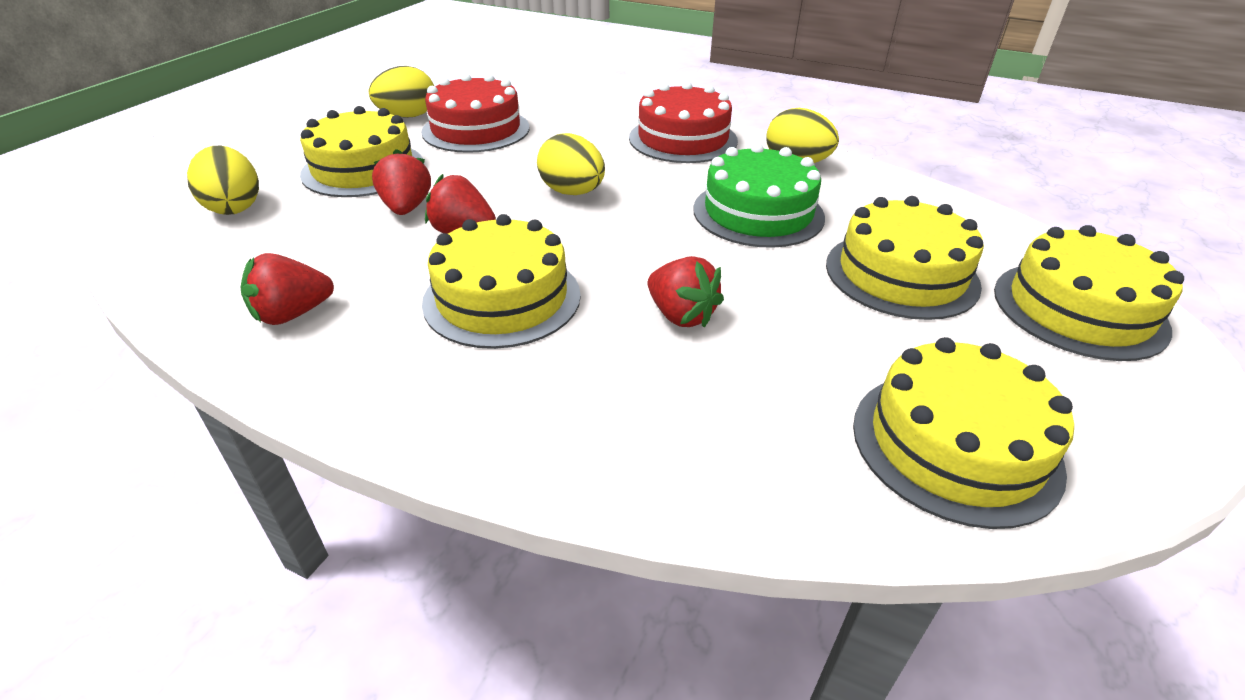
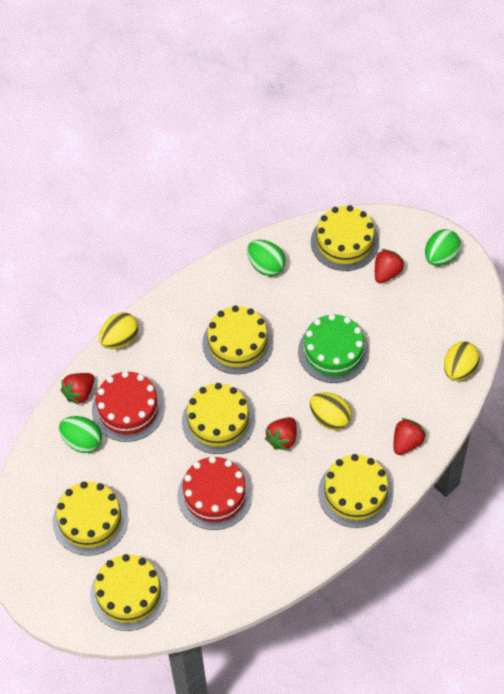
green egg: none = 0 -> [59,416,102,453] [247,240,286,276] [425,229,461,266] = 3
yellow cake: [300,106,424,197] [422,214,581,349] [826,196,984,320] [853,337,1074,529] [994,225,1184,361] = 5 -> [53,482,128,556] [90,554,168,631] [182,383,255,454] [202,305,273,374] [311,205,379,271] [318,454,393,528] = 6
yellow egg: [187,146,259,215] [369,66,434,118] [537,133,605,195] [766,108,839,163] = 4 -> [99,312,138,349] [310,392,352,430] [444,341,480,381] = 3

